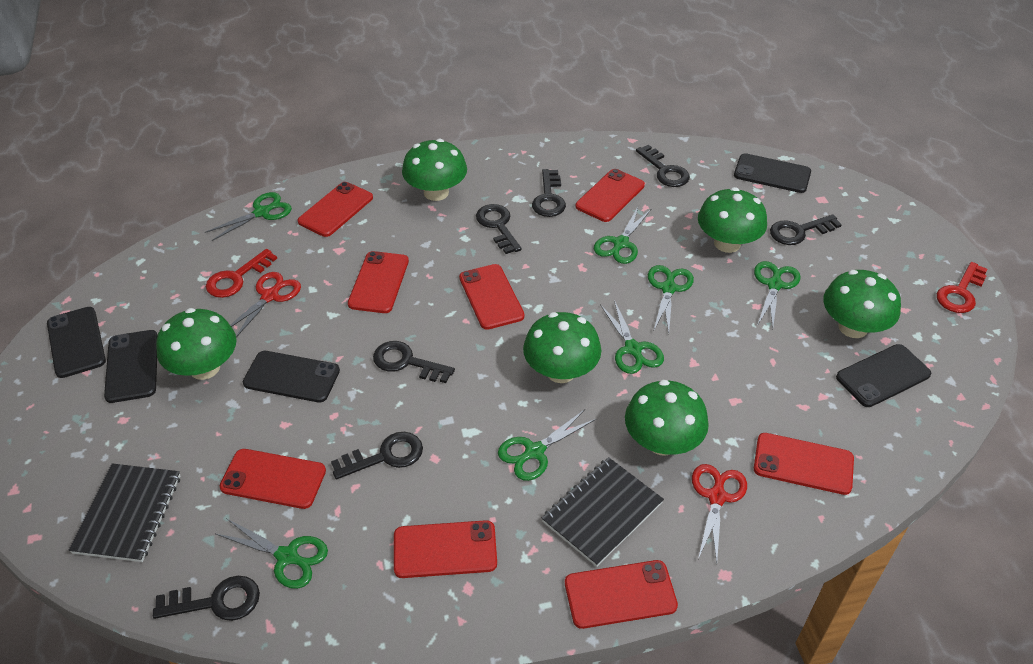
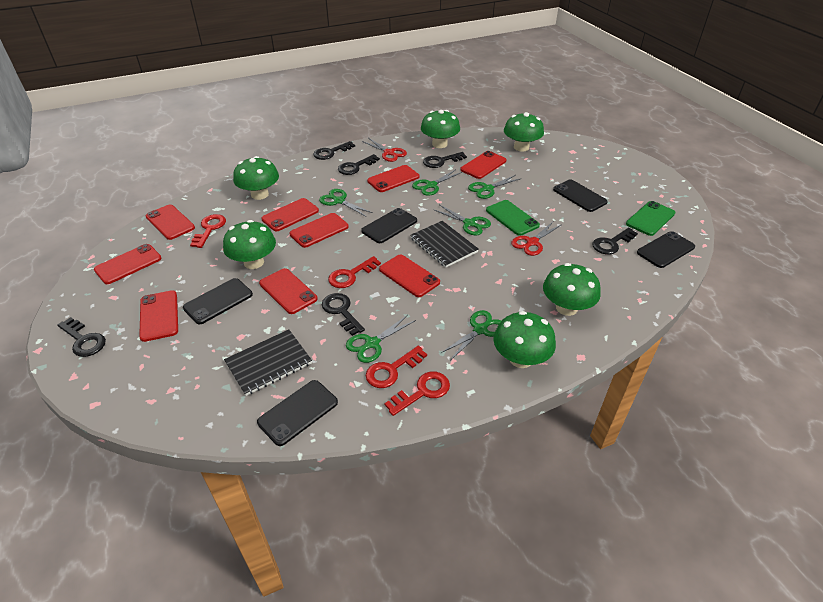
black key: [153,576,260,621] [331,432,423,479] [373,341,455,383] [476,204,522,254] [532,169,566,217] [636,145,690,187] [770,214,842,245] = 7 -> [57,317,106,357] [313,141,355,160] [322,293,365,336] [338,154,380,175] [423,152,467,168] [592,228,638,255] = 6
green phone: none = 0 -> [486,200,540,236] [626,201,676,236] = 2
green scissors: [205,192,292,241] [216,518,328,589] [498,409,596,481] [594,205,651,264] [600,300,664,374] [648,265,694,333] [754,261,800,329] = 7 -> [319,189,373,217] [346,315,416,363] [412,169,462,196] [433,205,491,235] [441,310,501,360] [468,175,521,199] = 6
red key: [206,249,277,298] [937,262,988,313] = 2 -> [190,214,226,248] [328,256,381,288] [365,346,427,388] [385,371,450,416] = 4
red phone: [220,449,326,509] [298,182,373,237] [348,251,409,313] [394,520,497,578] [459,264,524,330] [565,560,678,629] [576,169,645,222] [754,433,854,495] = 8 -> [94,244,162,284] [139,290,178,342] [146,205,195,240] [259,268,318,314] [261,198,319,231] [289,213,349,248] [367,165,419,192] [379,255,440,297] [460,151,506,179] = 9

